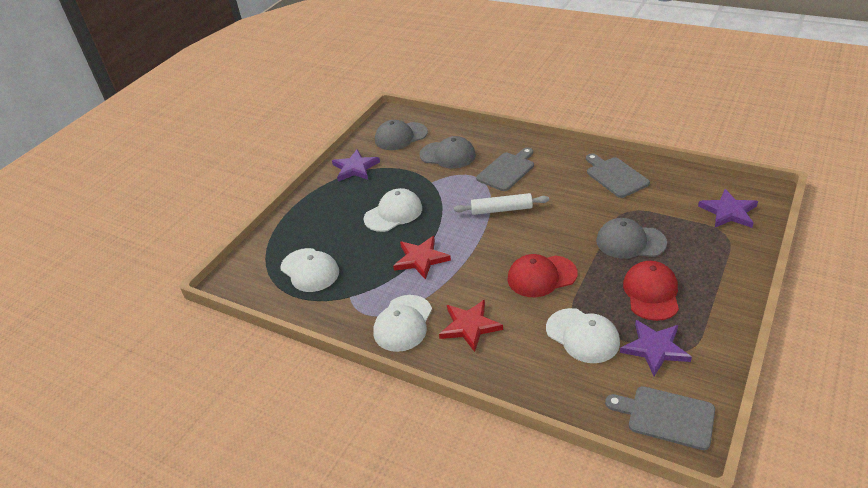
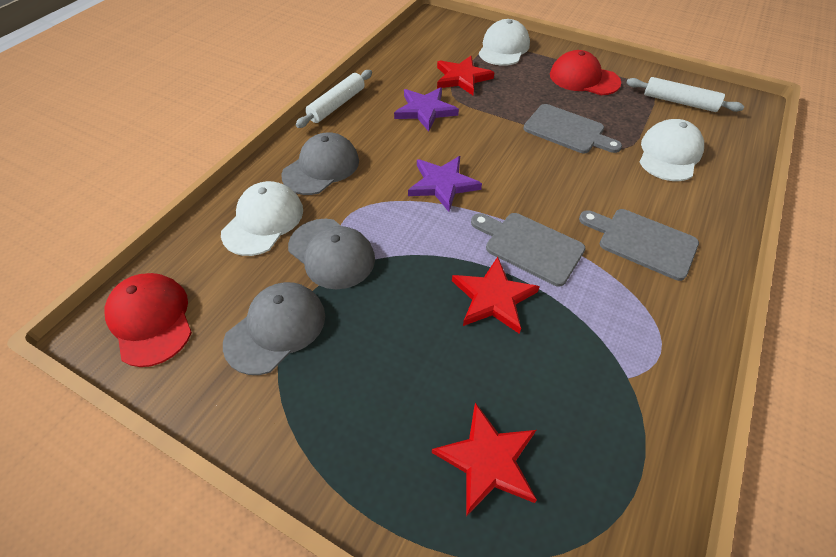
purple star: [332,149,380,182] [620,320,692,376] [698,189,758,228] = 3 -> [394,87,459,132] [408,156,482,212] = 2
red star: [393,236,451,280] [439,300,503,352] = 2 -> [432,403,537,516] [437,56,495,95] [452,257,540,334] = 3
white cap: [281,248,339,292] [364,188,422,232] [373,295,432,352] [546,308,620,363] = 4 -> [221,181,303,256] [479,19,530,66] [639,119,704,181] = 3
white rolling pin: [454,193,549,215] = 1 -> [296,70,372,128] [626,77,744,112] = 2

